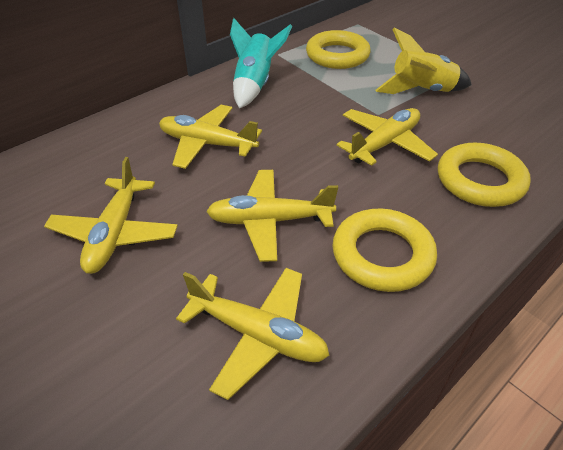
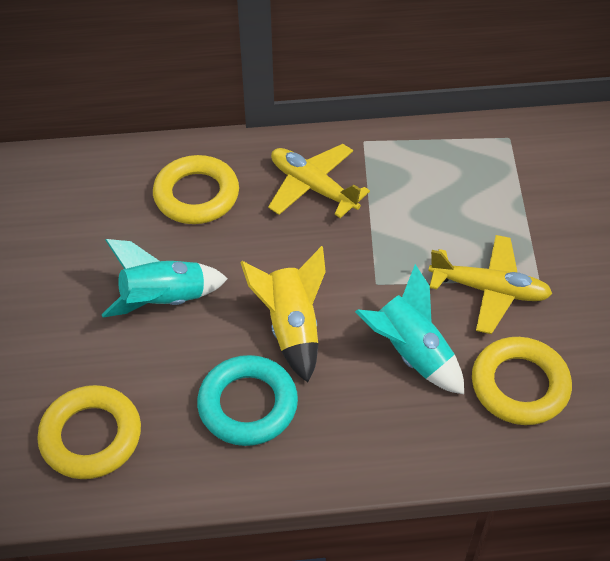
turquoise ring: none = 0 -> [197,355,298,446] = 1
turquoise rocket: [230,18,292,108] = 1 -> [102,239,228,317] [355,264,464,394] = 2
yellow plane: [44,157,178,274] [159,105,262,169] [176,268,330,400] [206,170,338,262] [337,108,438,166] = 5 -> [268,144,370,218] [428,235,552,334] = 2

